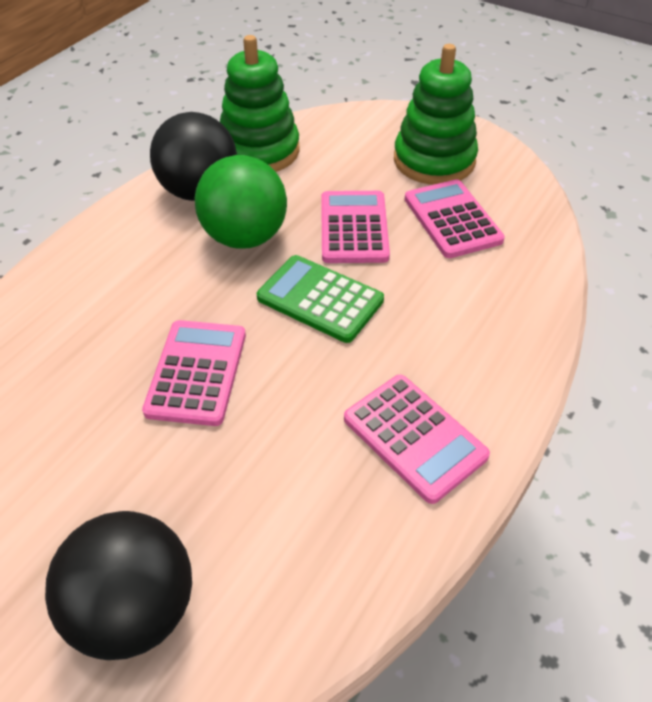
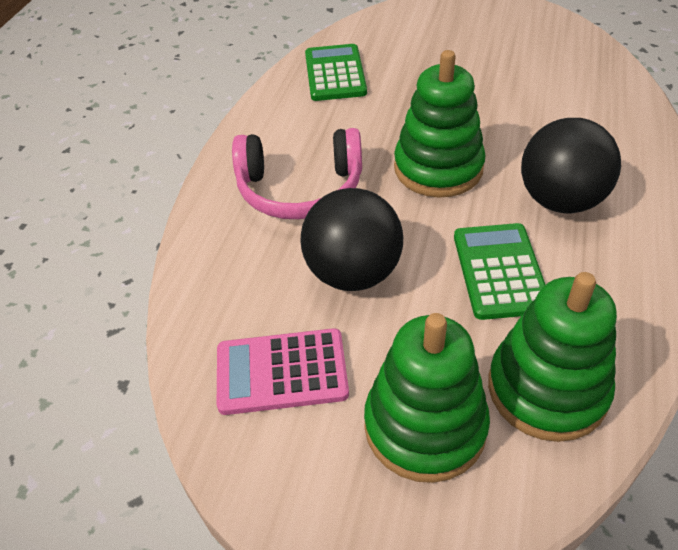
green ball: [195,155,287,249] = 1 -> none = 0
green calculator: [257,255,384,343] = 1 -> [305,44,367,101] [454,223,546,320] = 2
green stacking toy: [220,35,300,172] [394,44,478,185] = 2 -> [364,313,490,483] [394,50,485,197] [488,272,617,442] = 3
pink calculator: [142,320,246,426] [321,191,390,263] [344,375,490,504] [404,179,505,258] = 4 -> [217,328,349,415] = 1
pink headphones: none = 0 -> [232,128,362,219] = 1

